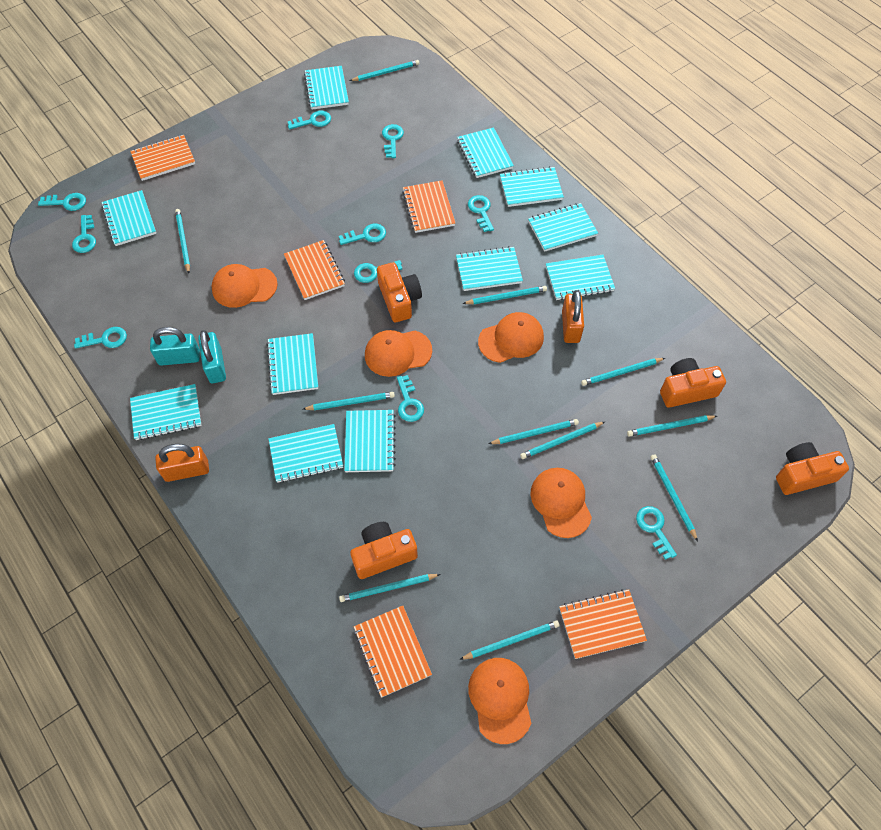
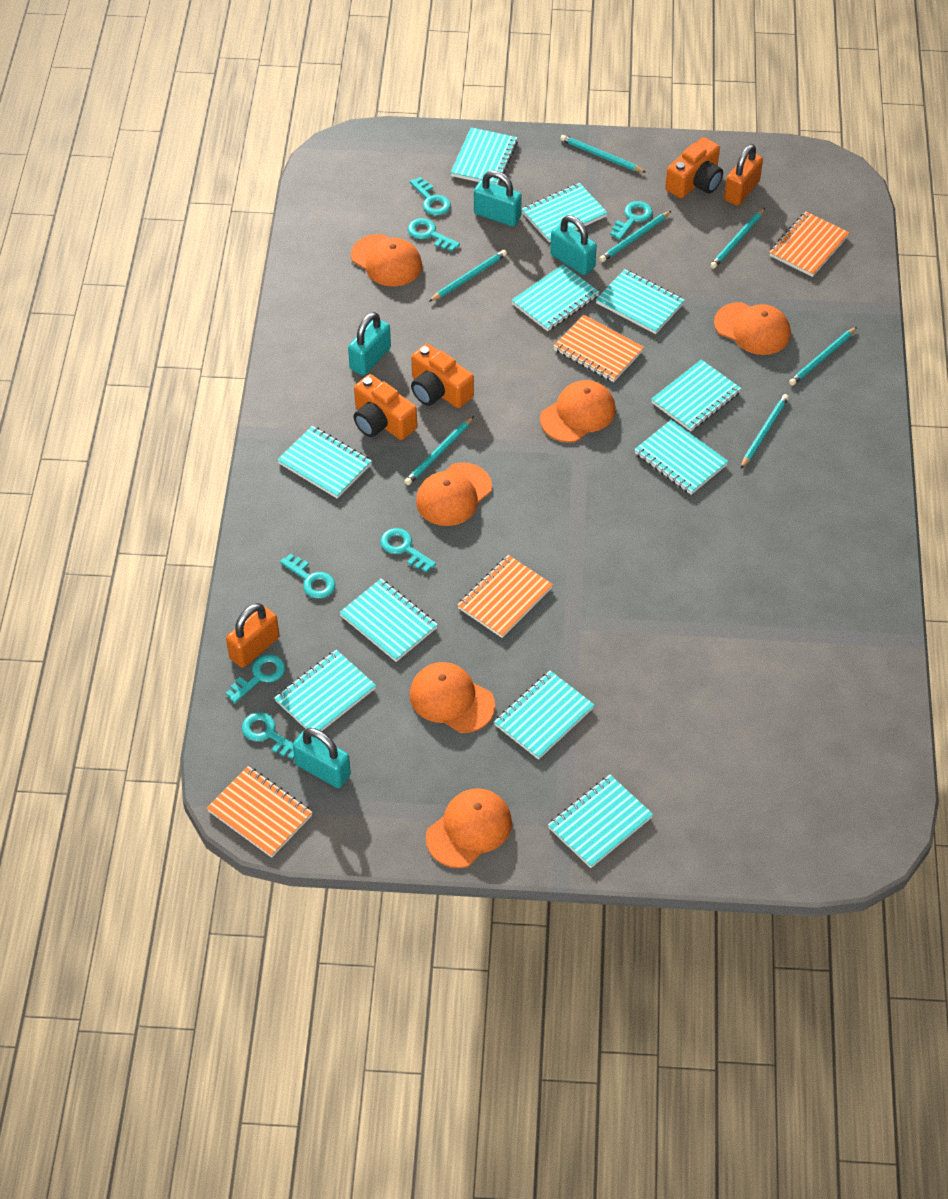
orange camera: [350,522,418,579] [377,262,422,322] [660,358,726,408] [776,442,849,495] = 4 -> [354,374,417,440] [411,344,474,408] [665,137,723,199] = 3
orange cap: [211,264,278,308] [365,330,432,377] [468,658,531,744] [478,312,544,363] [531,468,592,538] = 5 -> [351,234,422,286] [410,662,495,733] [416,462,492,526] [426,788,512,868] [540,380,616,442] [714,302,791,355] = 6
orange notebook: [130,135,195,181] [284,240,345,300] [354,606,432,697] [402,180,455,233] [559,589,647,659] = 5 -> [207,766,313,858] [458,555,553,638] [554,315,644,382] [769,212,850,277] = 4
turquoise key: [38,193,86,211] [72,215,96,253] [74,327,127,349] [288,111,331,130] [339,224,386,245] [354,260,402,283] [382,124,404,158] [397,375,424,422] [468,195,494,232] [636,506,677,560] = 10 -> [226,654,285,703] [242,712,294,760] [280,553,335,599] [380,528,436,572] [408,218,460,251] [410,177,451,215] [610,201,653,240] = 7
turquoise padlock: [150,327,200,366] [198,330,226,383] = 2 -> [293,728,351,788] [348,312,391,376] [474,170,522,226] [550,215,597,275] = 4
turquoise pencil: [175,209,190,273] [303,392,395,410] [339,574,441,602] [350,60,419,81] [459,621,559,660] [463,286,547,304] [488,419,579,444] [520,422,604,459] [581,358,665,386] [627,415,717,437] [651,454,698,541] = 11 -> [404,416,474,485] [429,250,507,302] [560,135,646,173] [599,211,671,262] [710,208,765,269] [741,394,789,468] [789,327,857,386] = 7

